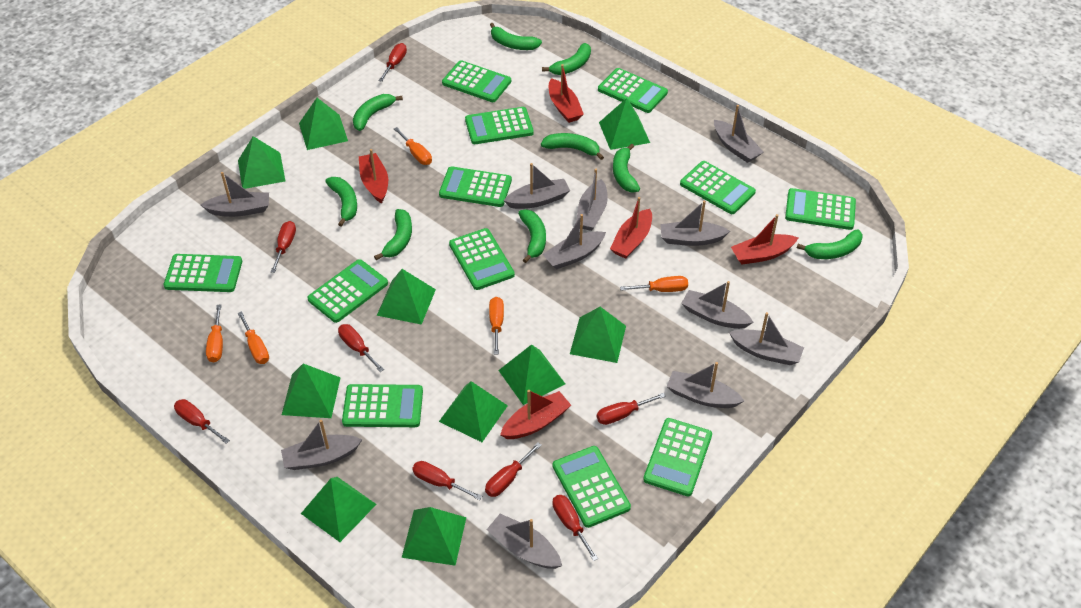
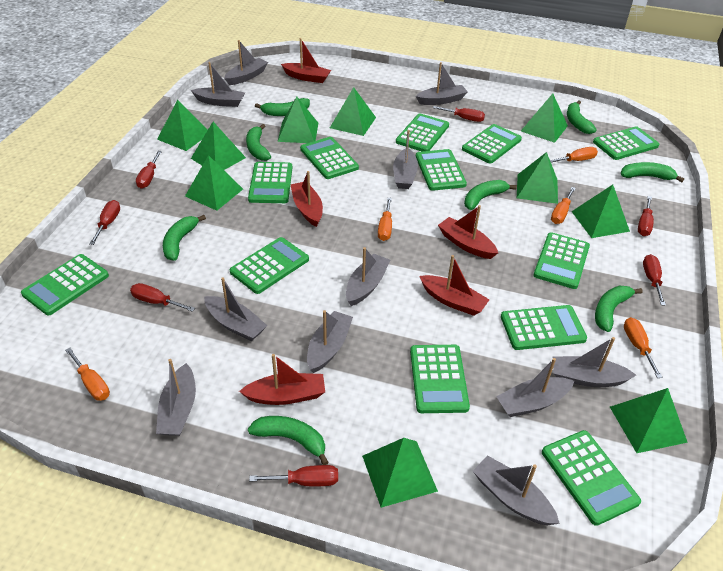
green banana: [325,177,357,227] [353,94,403,131] [374,209,412,260] [490,23,542,50] [518,209,546,263] [541,133,604,160] [542,43,591,75] [613,144,640,192] [797,229,863,259] = 9 -> [163,215,206,261] [246,124,271,161] [248,416,329,465] [255,98,310,116] [464,180,517,210] [567,101,597,134] [595,286,643,332] [621,162,684,182] = 8
red screwdriver: [174,399,230,444] [271,221,296,273] [338,324,384,372] [379,43,407,82] [412,461,482,500] [485,442,542,497] [552,495,598,561] [597,393,666,425] = 8 -> [89,200,120,245] [130,283,195,312] [136,151,162,189] [249,465,338,487] [433,106,485,122] [638,196,654,236] [643,254,666,306] = 7

